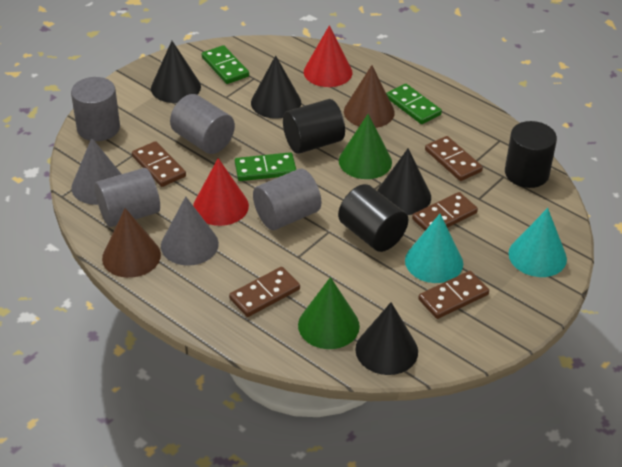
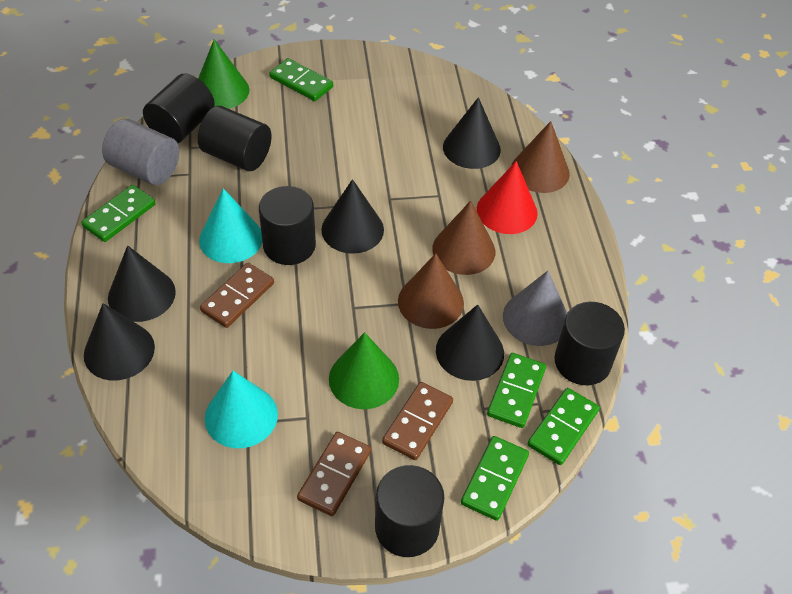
black cone: [151,41,201,103] [251,55,301,119] [355,302,418,375] [377,148,431,215] = 4 -> [84,303,155,380] [108,245,176,322] [321,179,384,254] [436,304,504,381] [443,97,501,169] = 5
black cylinder: [283,99,345,154] [338,184,408,252] [505,121,557,188] = 3 -> [143,74,215,143] [198,106,272,171] [259,186,316,265] [375,465,444,557] [554,302,625,385] = 5
brown cone: [102,208,161,278] [344,65,395,128] = 2 -> [398,253,464,329] [432,200,495,275] [511,121,570,193] = 3
brown domino: [132,141,186,187] [229,267,300,317] [412,192,478,231] [418,271,489,319] [425,136,483,181] = 5 -> [200,263,274,328] [297,432,371,516] [382,382,453,460] = 3
green domino: [202,45,249,84] [235,152,296,181] [386,84,442,124] = 3 -> [81,185,156,242] [269,58,333,101] [461,436,529,521] [487,353,546,428] [528,388,600,465] = 5
grey cone: [71,138,121,205] [161,196,219,266] = 2 -> [503,271,567,346] = 1
grey cylinder: [71,77,120,141] [95,168,160,227] [170,94,235,154] [253,169,321,230] = 4 -> [102,118,179,185] = 1
red cone: [193,158,249,226] [304,25,352,87] = 2 -> [477,161,538,234] = 1

